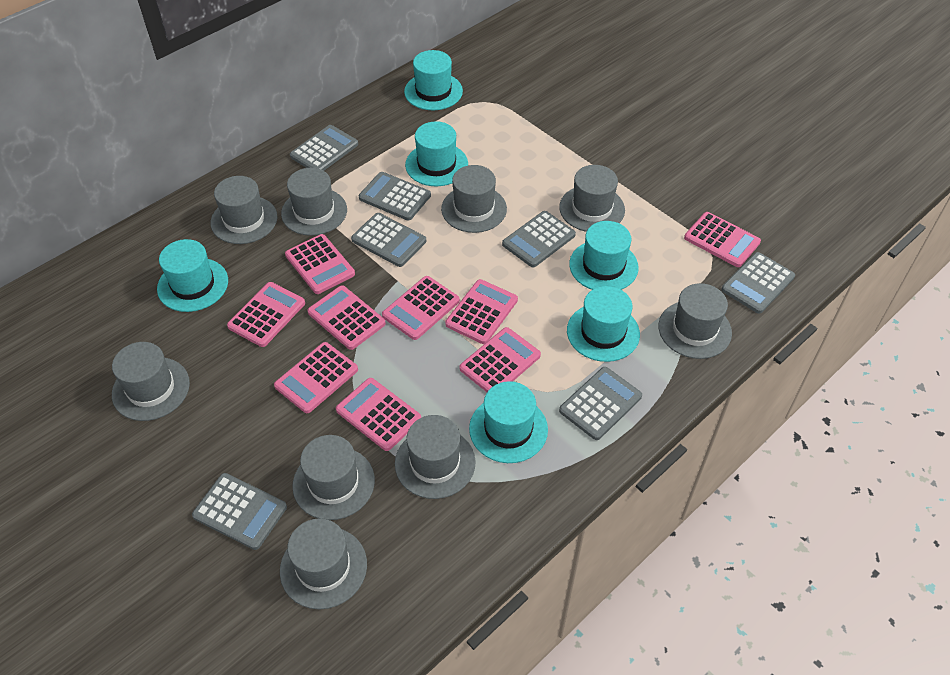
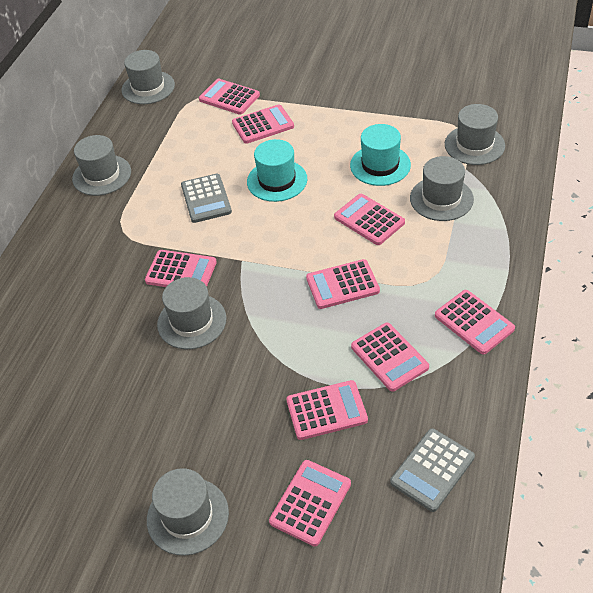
grey calculator: [192,473,287,550] [290,125,358,171] [351,213,426,267] [359,172,431,221] [502,211,576,267] [559,367,642,440] [721,252,795,314] = 7 -> [181,174,232,223] [390,428,475,512] = 2
grey hat: [112,342,190,421] [211,176,277,244] [280,518,367,609] [281,168,347,236] [292,435,375,520] [395,415,476,499] [441,165,507,233] [559,165,625,232] [658,283,732,359] = 9 -> [72,135,131,196] [121,50,175,104] [147,468,229,556] [157,277,227,349] [410,156,474,221] [445,104,505,165] = 6
turquoise hat: [157,239,228,312] [404,50,463,110] [405,121,468,186] [469,381,548,463] [567,286,640,362] [569,221,639,290] = 6 -> [247,139,307,202] [350,124,411,186] = 2

